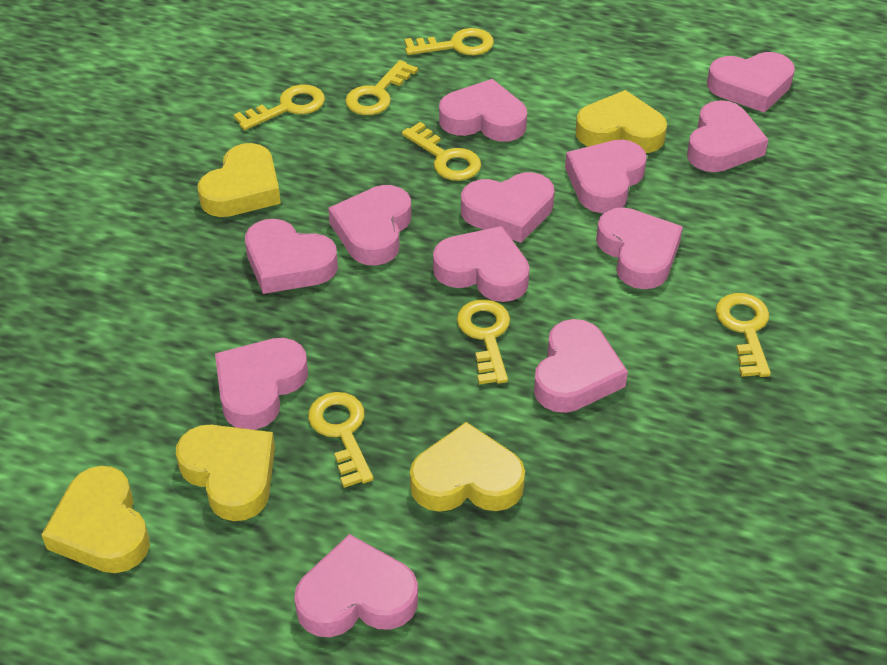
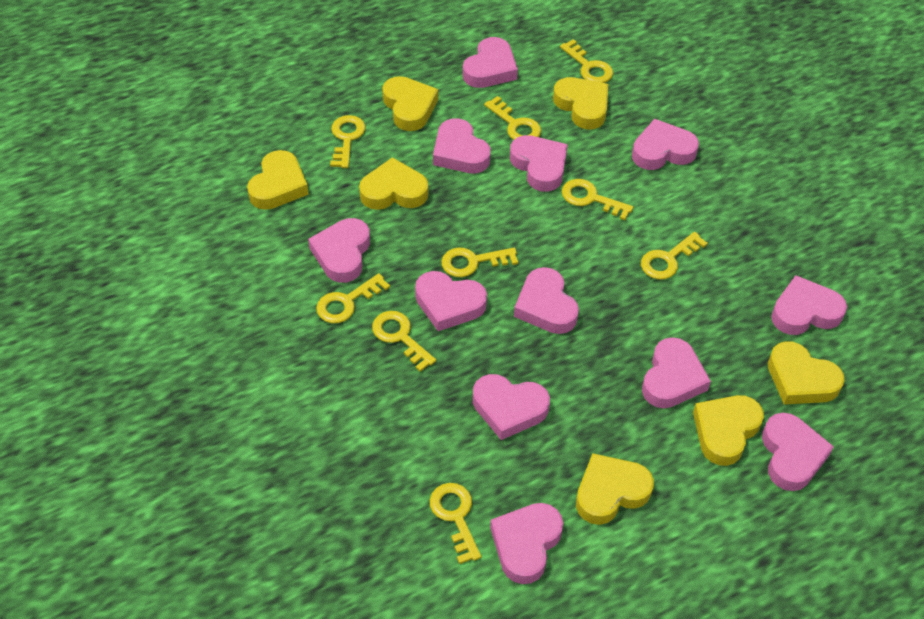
yellow heart: [41,466,150,573] [176,425,275,521] [198,143,281,217] [410,422,525,512] [575,90,667,153] = 5 -> [247,150,309,210] [359,157,429,210] [382,76,438,131] [553,77,608,129] [576,453,654,525] [693,395,764,466] [768,341,845,405] = 7
yellow key: [234,85,325,130] [308,392,374,488] [345,60,418,115] [402,122,481,181] [405,28,494,55] [457,299,510,385] [716,293,771,377] = 7 -> [316,273,390,323] [330,115,366,168] [372,311,436,372] [430,483,481,564] [441,247,518,277] [484,96,541,140] [560,39,613,83] [562,179,633,220] [641,232,708,280] = 9

